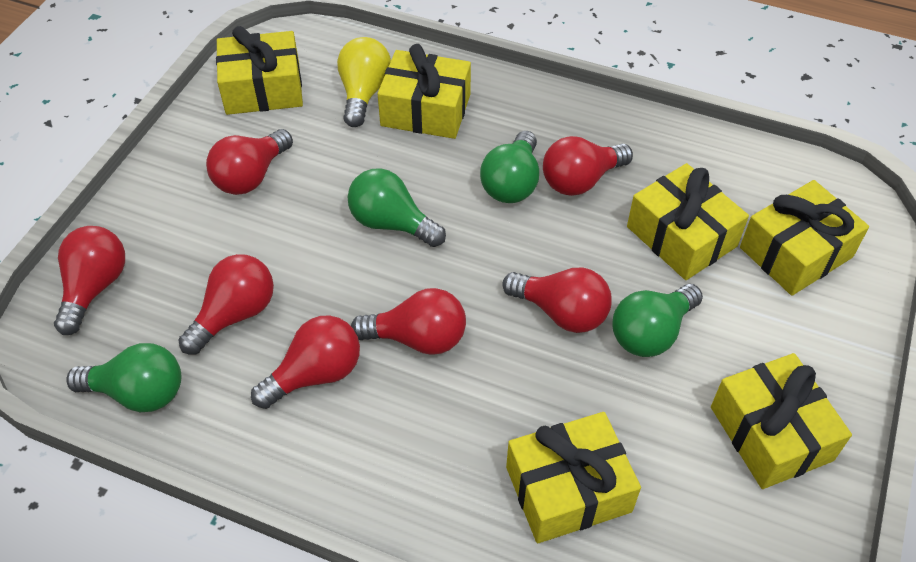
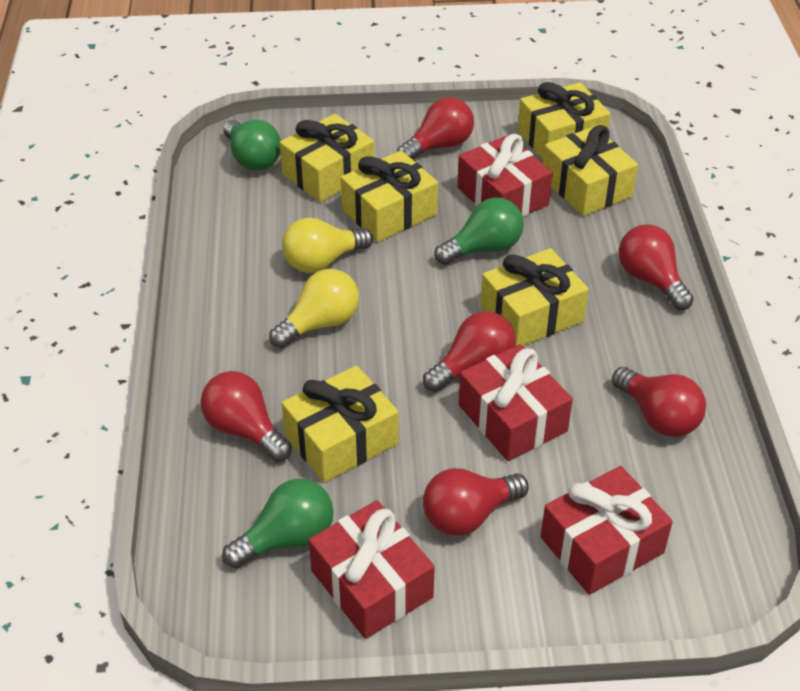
green light bulb: [66,343,181,412] [348,168,446,247] [480,131,539,203] [612,284,703,357] = 4 -> [222,479,334,568] [223,120,281,170] [434,197,524,265] = 3
red gift: none = 0 -> [309,500,435,639] [457,134,553,217] [459,344,573,461] [541,466,673,595] = 4
red light bulb: [54,226,125,335] [178,254,274,354] [206,129,293,195] [251,315,360,409] [351,288,466,355] [502,268,611,333] [543,136,633,196] = 7 -> [200,371,292,462] [397,97,474,160] [423,311,516,392] [423,468,529,536] [612,367,706,437] [619,224,694,310] = 6
yellow light bulb: [337,37,391,127] = 1 -> [269,269,359,348] [282,218,373,273] = 2

